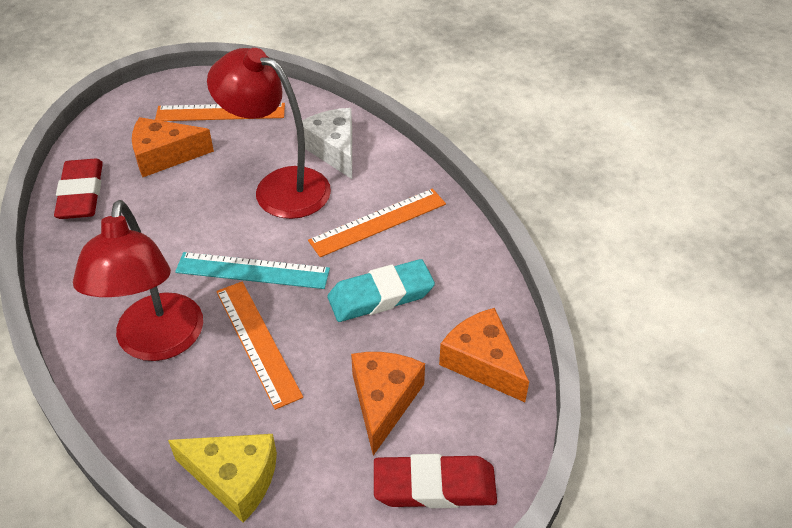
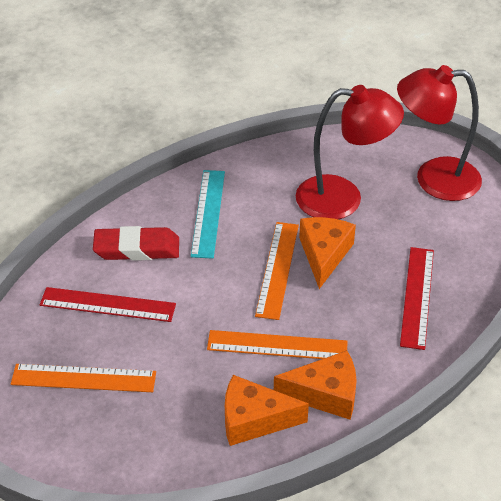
red eraser: [54,159,103,219] [374,454,497,508] = 2 -> [93,226,179,261] = 1
red ruler: none = 0 -> [40,287,176,322] [400,247,434,350] = 2
turquoise eraser: [328,259,435,322] = 1 -> none = 0
white cheese: [302,108,352,179] = 1 -> none = 0
yellow cheese: [168,434,277,523] = 1 -> none = 0

